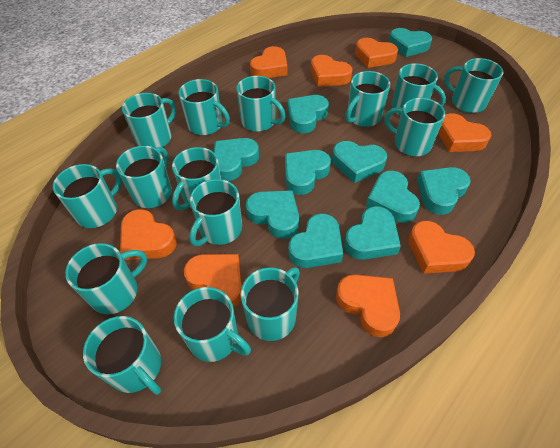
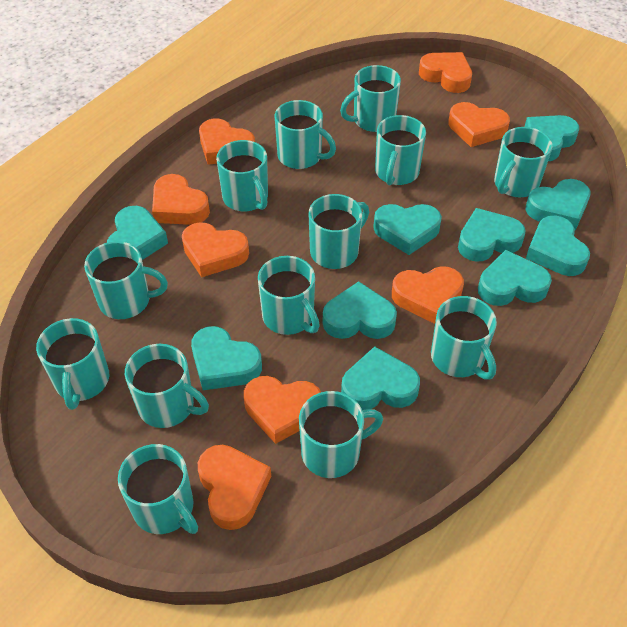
turquoise mug: [53,164,122,228] [65,243,147,314] [83,316,161,395] [116,146,172,208] [122,93,176,148] [172,147,221,211] [174,287,251,362] [178,79,230,135] [189,179,242,246] [236,76,285,132] [241,267,300,341] [346,71,390,127] [384,98,445,156] [392,63,446,116] [444,58,503,113] = 15 -> [36,318,109,410] [84,241,168,319] [118,444,198,534] [125,344,209,428] [216,140,268,212] [258,256,320,335] [275,100,336,169] [299,391,383,478] [308,194,369,269] [340,65,401,132] [375,115,426,185] [431,296,497,380] [494,127,552,197] = 13

